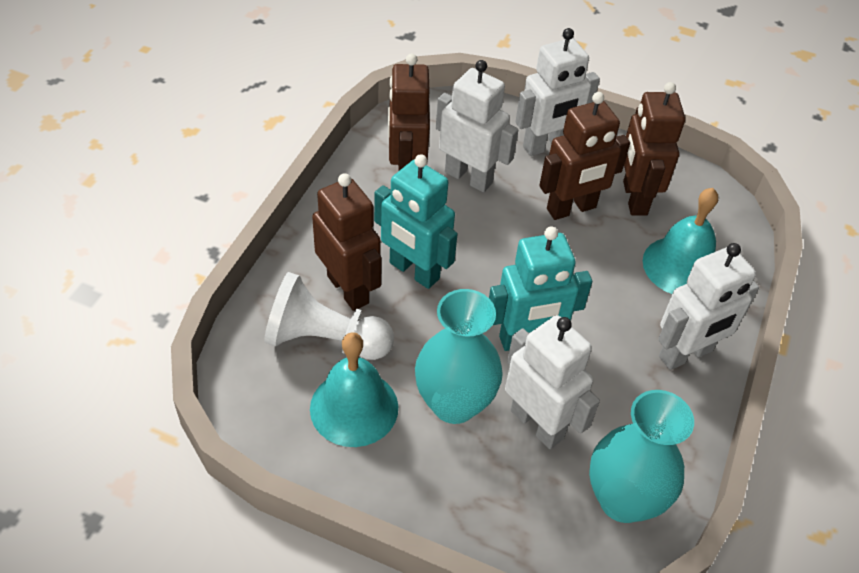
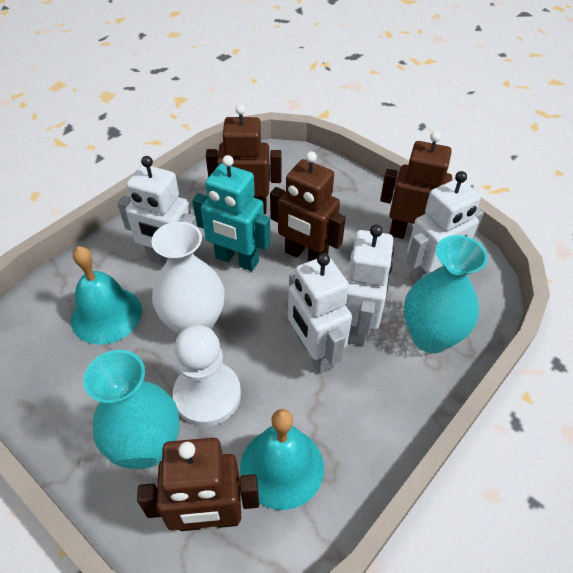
turquoise robot: [374,154,457,289] [489,226,592,351] = 2 -> [192,155,271,271] = 1
white vase: none = 0 -> [151,221,225,334] = 1

